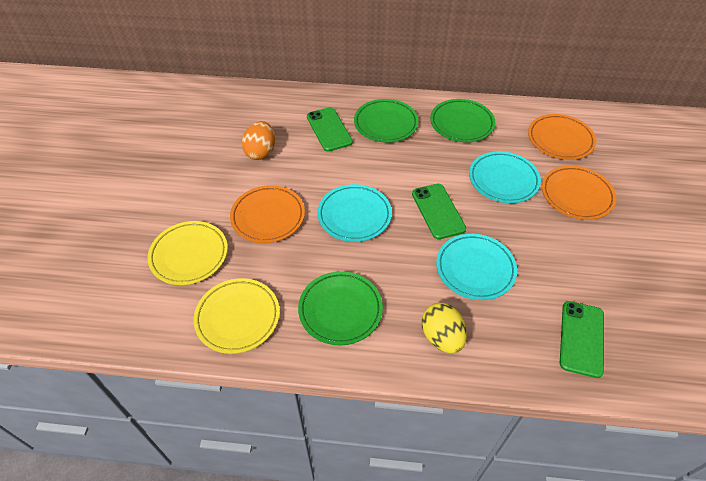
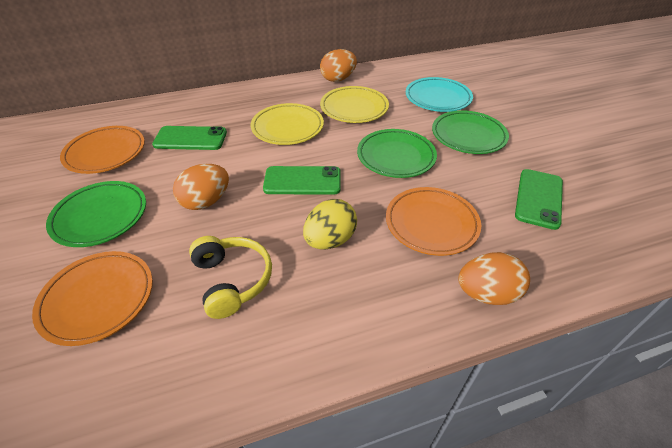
orange egg: [242,121,275,160] = 1 -> [173,164,229,210] [320,49,357,82] [458,252,530,305] = 3
turquoise plate: [317,184,392,242] [436,234,517,300] [469,151,541,203] = 3 -> [406,77,473,112] = 1
yellow headphones: none = 0 -> [189,236,272,319] = 1

